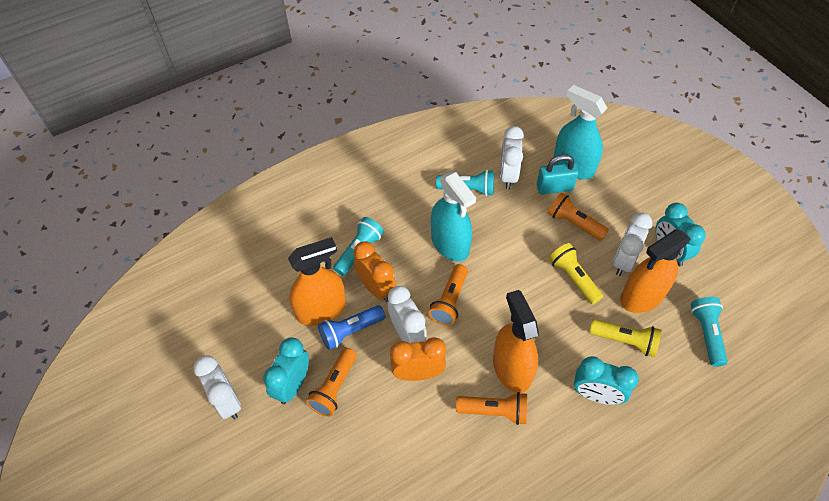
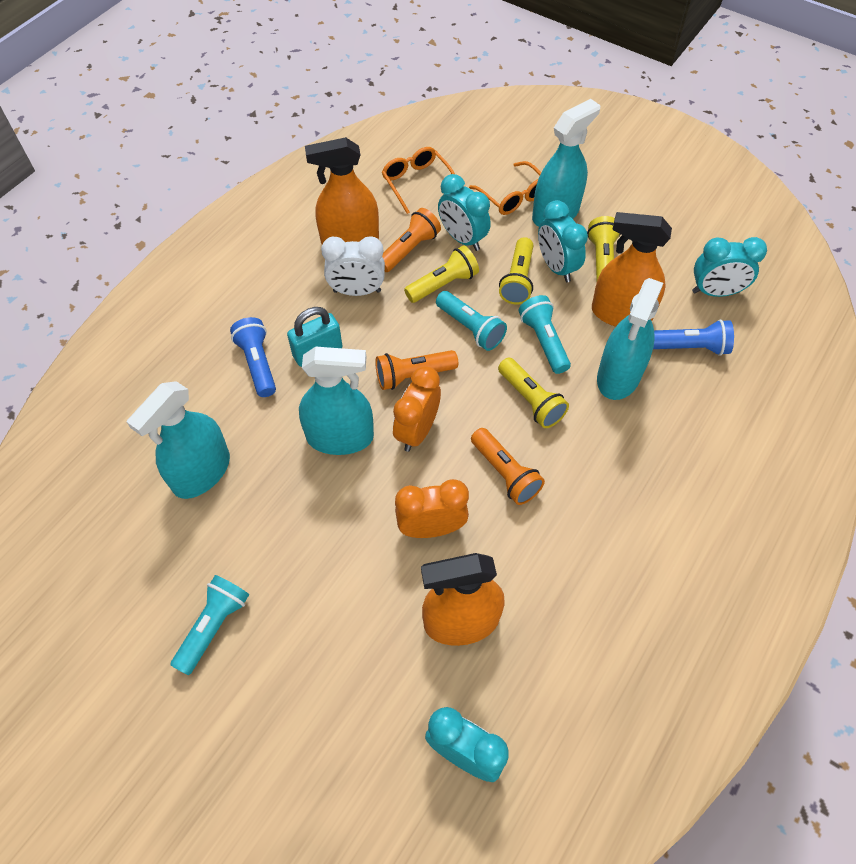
blue flashlight: [318,305,386,350] = 1 -> [230,317,276,397] [653,319,734,356] = 2
orange flashlight: [306,348,357,417] [428,264,468,326] [456,392,527,425] [548,192,609,241] = 4 -> [375,350,458,390] [382,208,441,272] [471,428,545,505] = 3
orange glasses: none = 0 -> [382,147,455,214] [469,161,541,215] = 2
turquoise clock: [263,338,309,404] [574,356,639,405] [656,203,706,266] = 3 -> [425,707,509,782] [438,174,491,251] [538,200,588,282] [692,237,767,297] = 4
turquoise spray bottle: [431,172,476,262] [553,85,607,180] = 2 -> [127,381,230,499] [299,347,374,455] [532,99,600,227] [597,278,664,400] = 4
white clock: [193,355,241,419] [387,286,427,343] [500,126,524,189] [613,212,653,276] = 4 -> [321,236,385,296] = 1
yellow flashlight: [549,243,603,304] [589,319,662,357] = 2 -> [404,246,479,303] [498,358,569,428] [499,237,533,305] [587,216,620,280] = 4

